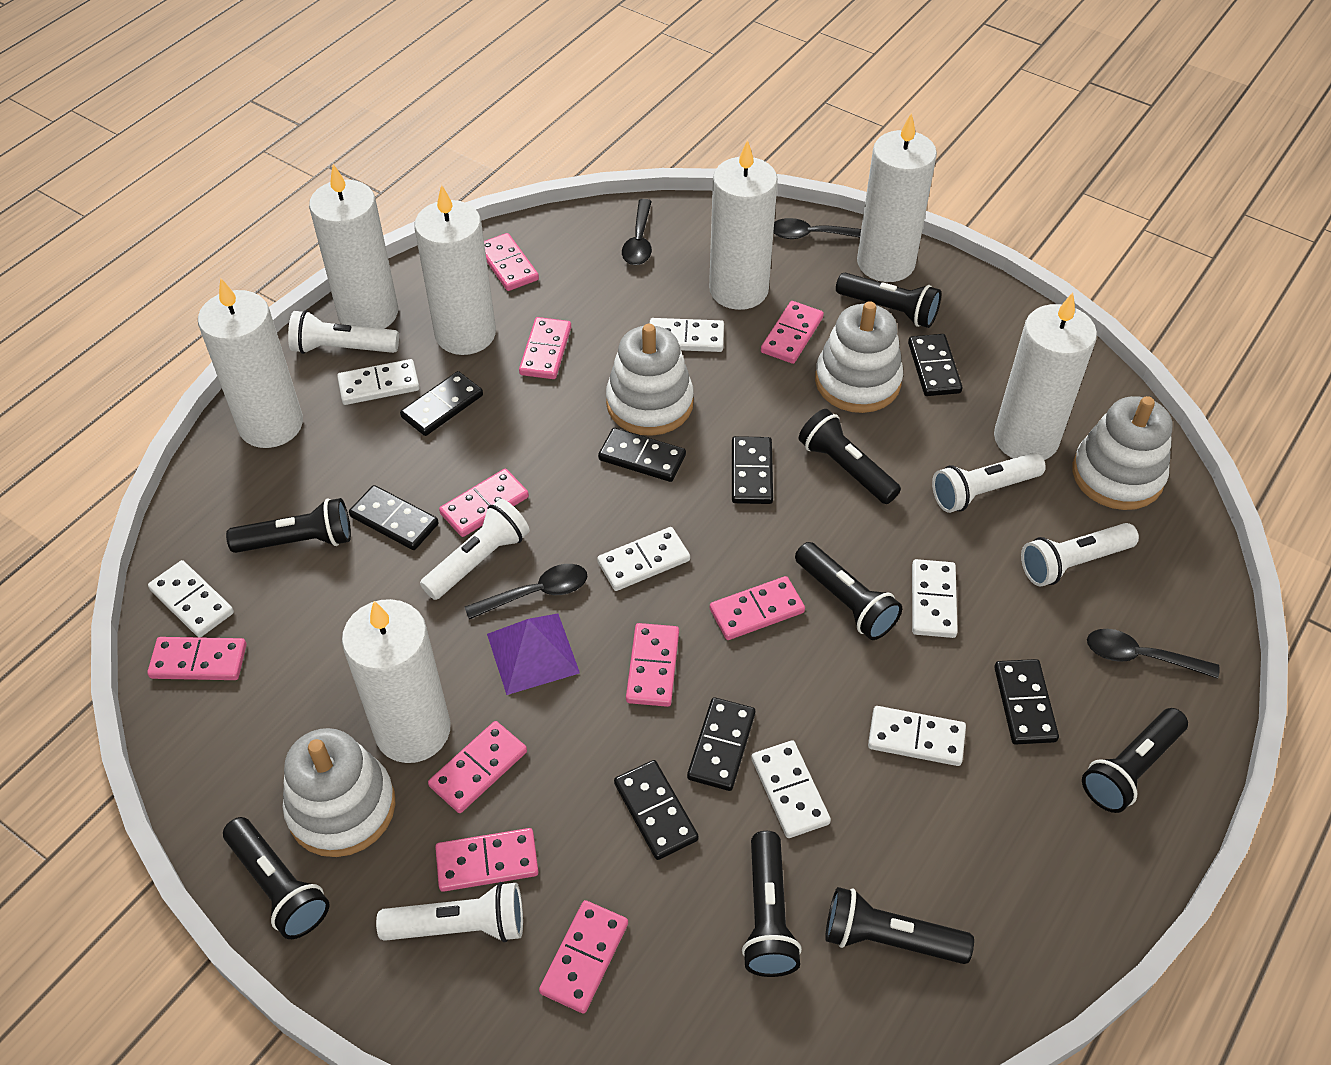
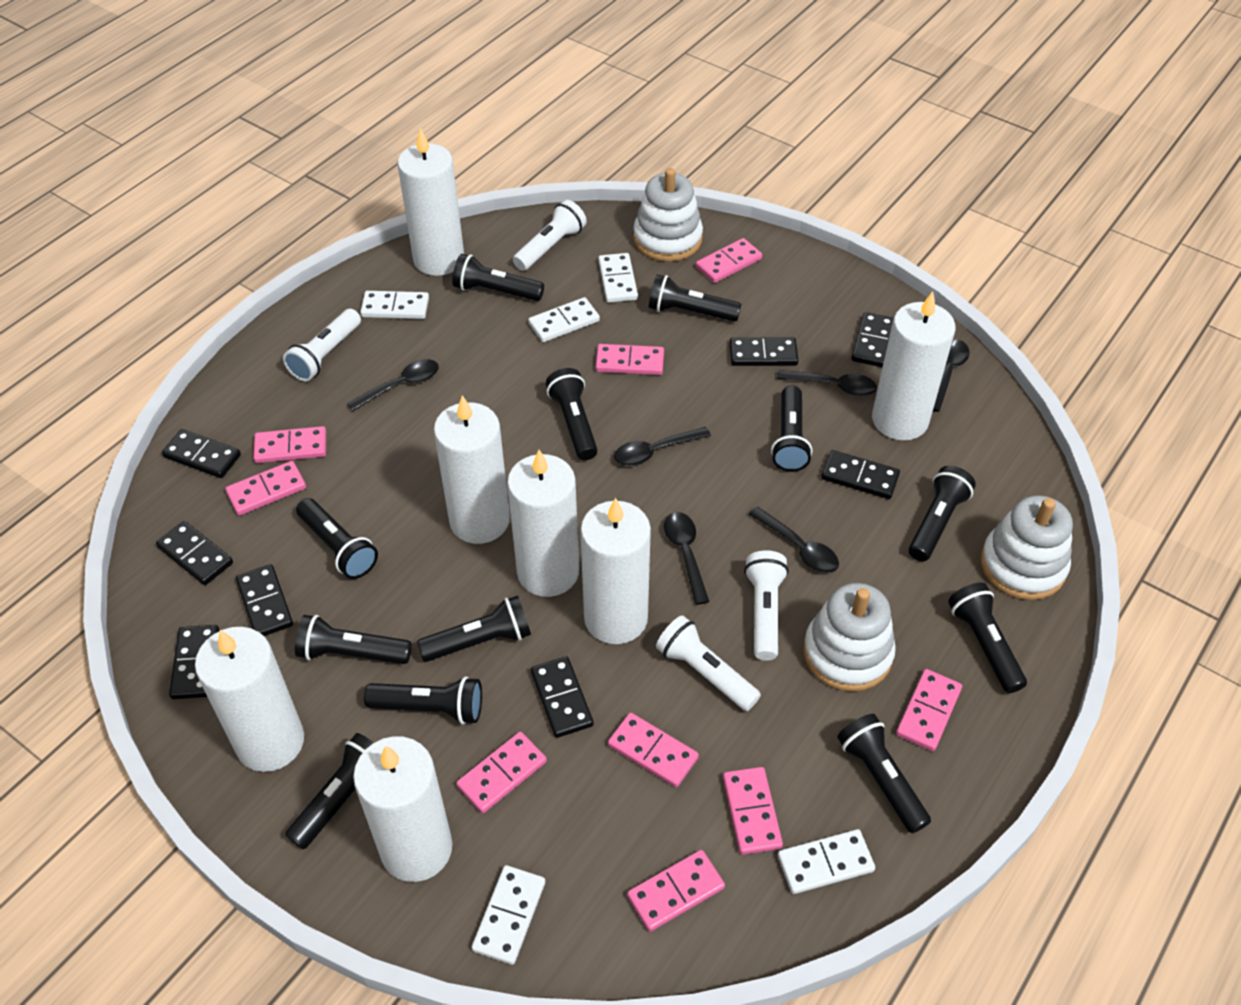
black flashlight: [223,817,330,939] [226,498,351,553] [742,831,802,977] [795,542,902,640] [798,409,901,504] [825,887,974,964] [836,273,941,328] [1082,708,1188,813] = 8 -> [285,733,374,849] [295,615,412,664] [296,498,378,579] [364,676,482,724] [417,595,531,662] [452,254,544,301] [546,368,598,460] [649,275,742,322] [771,386,812,472] [837,714,931,833] [909,466,976,561] [948,583,1027,693] = 12
black spoon: [465,564,588,619] [622,199,652,265] [773,218,861,239] [1087,629,1219,679] = 4 -> [347,359,439,411] [614,427,711,466] [664,512,709,605] [749,506,839,573] [777,370,877,396] [933,339,969,412] = 6
pink domino: [147,637,247,680] [428,721,527,813] [435,828,538,892] [439,469,529,537] [484,233,539,291] [519,317,571,379] [539,900,628,1014] [626,623,679,707] [710,576,805,640] [761,301,824,364] = 10 -> [225,461,306,516] [253,426,326,463] [456,732,547,813] [595,344,664,375] [608,713,699,787] [627,850,725,932] [696,238,762,283] [723,767,783,855] [896,669,962,751] = 9
purple pyramid: [487,614,580,695] = 1 -> none = 0
white domino: [148,560,234,637] [337,359,420,405] [597,527,690,591] [650,318,724,352] [751,740,831,838] [868,706,966,766] [912,559,958,638] = 7 -> [360,291,429,319] [472,865,545,965] [528,297,600,342] [598,253,638,303] [778,829,875,894] = 5
white flashlight: [288,310,399,354] [376,882,523,942] [420,499,530,600] [932,453,1046,513] [1021,523,1139,587] = 5 -> [283,309,361,381] [513,200,586,271] [656,615,761,711] [744,550,789,661] = 4
white stacking toy: [282,728,396,857] [606,324,694,436] [815,301,903,413] [1072,396,1173,510] = 4 -> [633,168,703,262] [803,583,896,692] [981,495,1073,600] = 3

